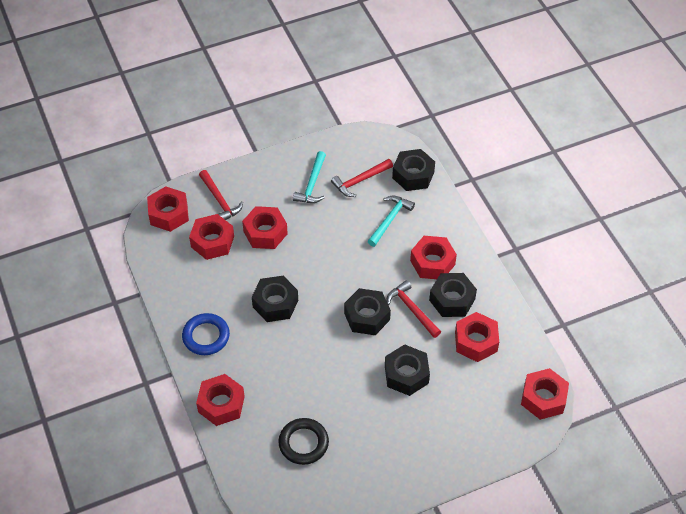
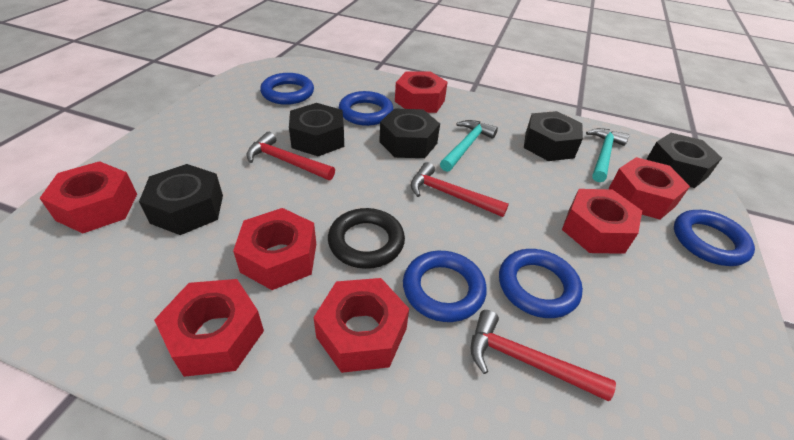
blue ring: [182,313,230,355] = 1 -> [260,73,314,105] [339,91,393,126] [403,251,487,322] [499,249,583,318] [674,210,755,266] = 5

